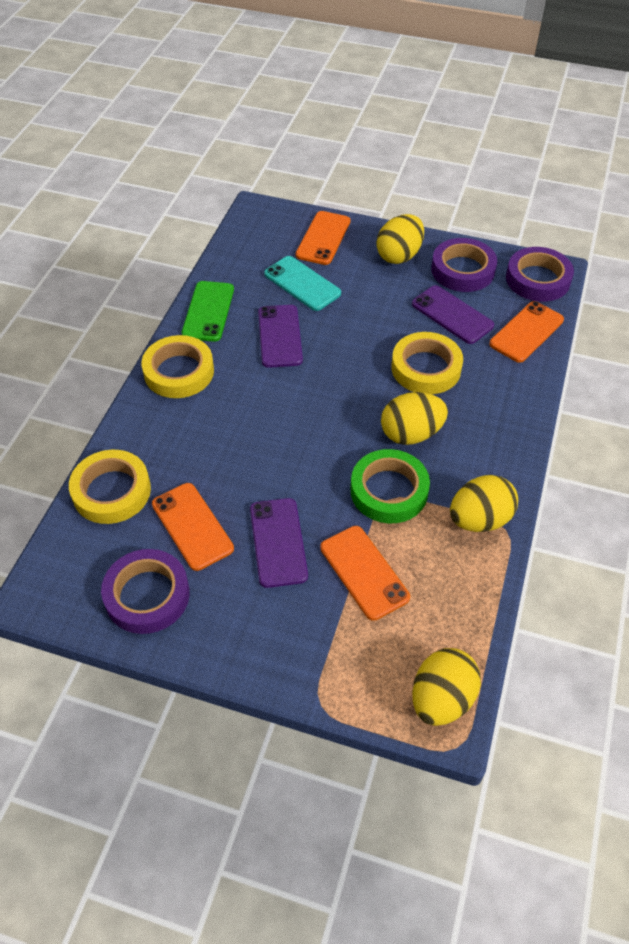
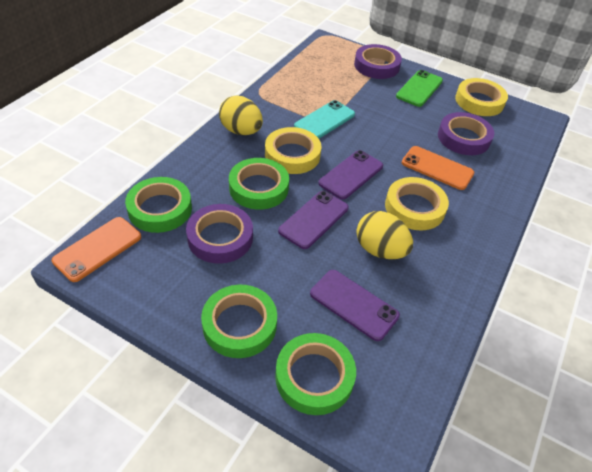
green tape: [351,449,430,523] = 1 -> [125,177,192,233] [201,285,277,358] [229,158,289,210] [275,333,356,415] = 4
orange phone: [152,483,234,571] [296,211,351,265] [320,526,410,621] [489,301,564,363] = 4 -> [52,217,141,282] [401,146,474,190] = 2
yellow egg: [376,214,424,264] [381,392,448,445] [412,648,481,726] [450,475,518,532] = 4 -> [219,96,263,135] [356,211,413,259] = 2

